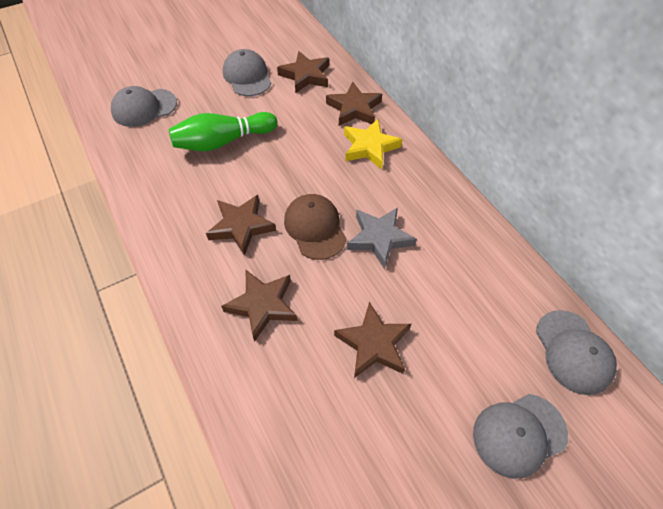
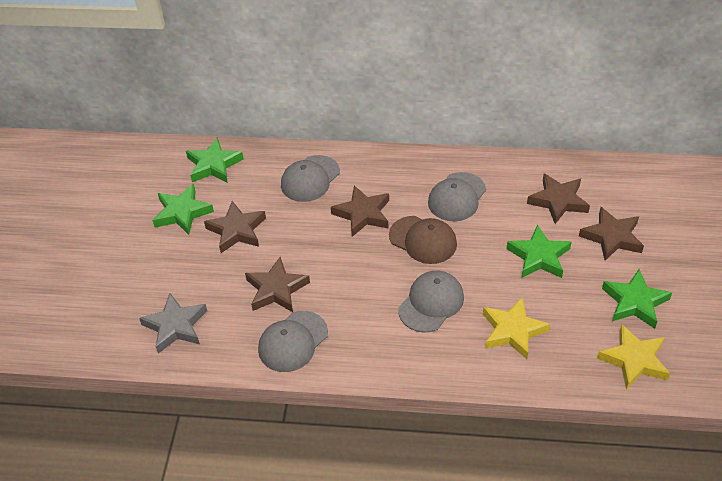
green bowling pin: [169,112,277,151] = 1 -> none = 0
green star: none = 0 -> [153,184,214,235] [186,138,244,183] [506,225,572,278] [602,269,672,329] = 4
yellow star: [344,119,403,169] = 1 -> [483,298,550,359] [597,325,670,390] = 2

